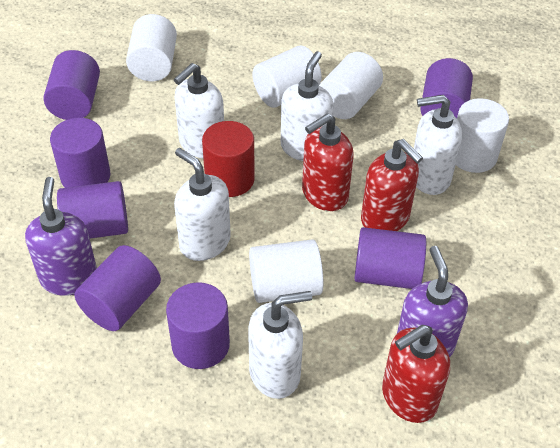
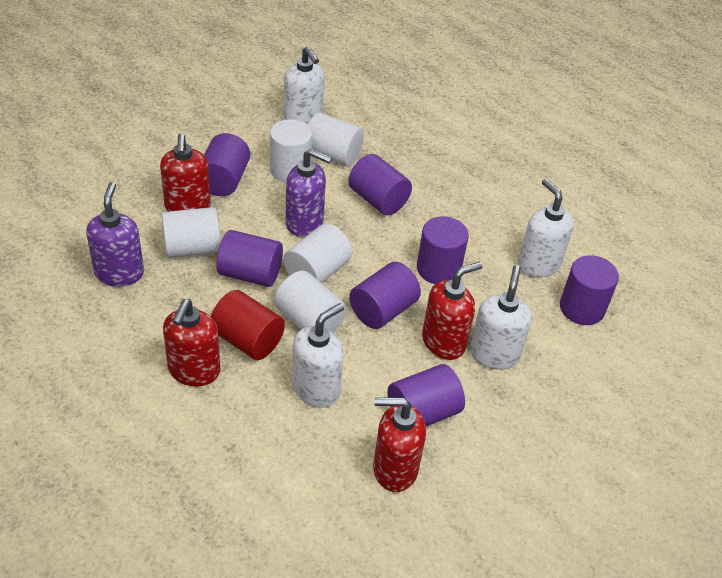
red soap dispenser: [302,113,354,211] [361,139,423,231] [382,325,450,423] = 3 -> [160,134,211,212] [163,299,220,386] [373,397,426,492] [422,262,483,360] = 4
white soap dispenser: [174,63,224,158] [174,148,231,261] [248,291,312,399] [281,51,334,161] [414,95,462,195] = 5 -> [284,46,325,125] [292,303,344,408] [470,265,532,370] [518,179,574,278] = 4

